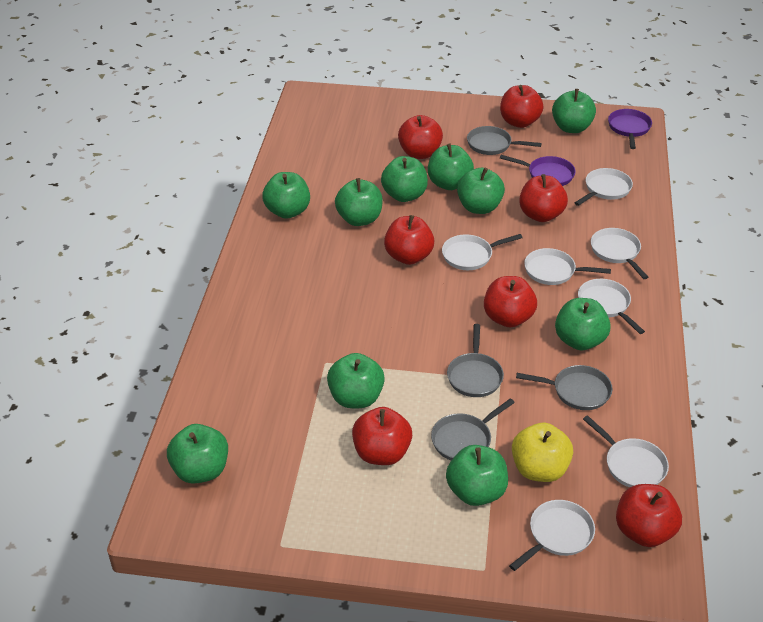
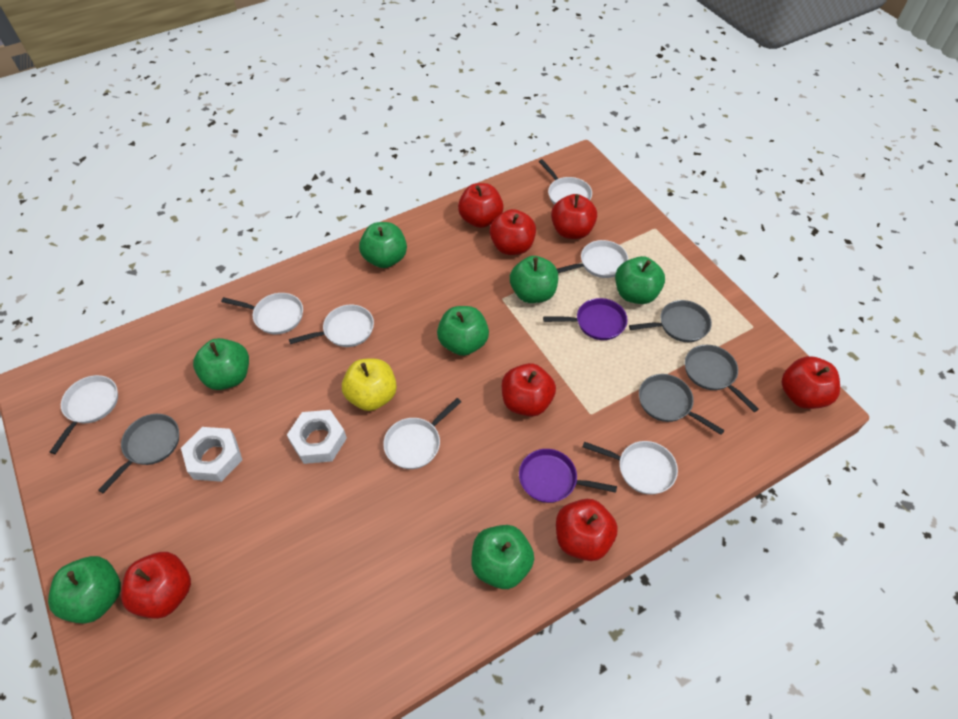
green apple: [167,424,228,484] [262,172,310,219] [327,353,385,408] [335,178,383,226] [381,156,428,202] [428,144,474,190] [446,445,508,506] [457,168,505,214] [552,89,596,133] [555,298,611,350] = 10 -> [48,556,121,624] [193,338,249,390] [359,222,407,268] [437,306,489,356] [471,525,534,589] [510,256,558,303] [615,256,665,304] = 7
white nut: none = 0 -> [181,427,242,482] [287,410,347,464] = 2

